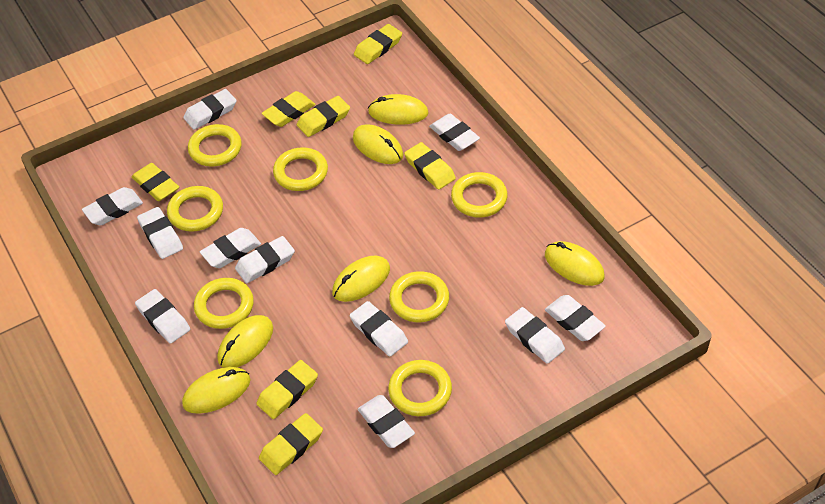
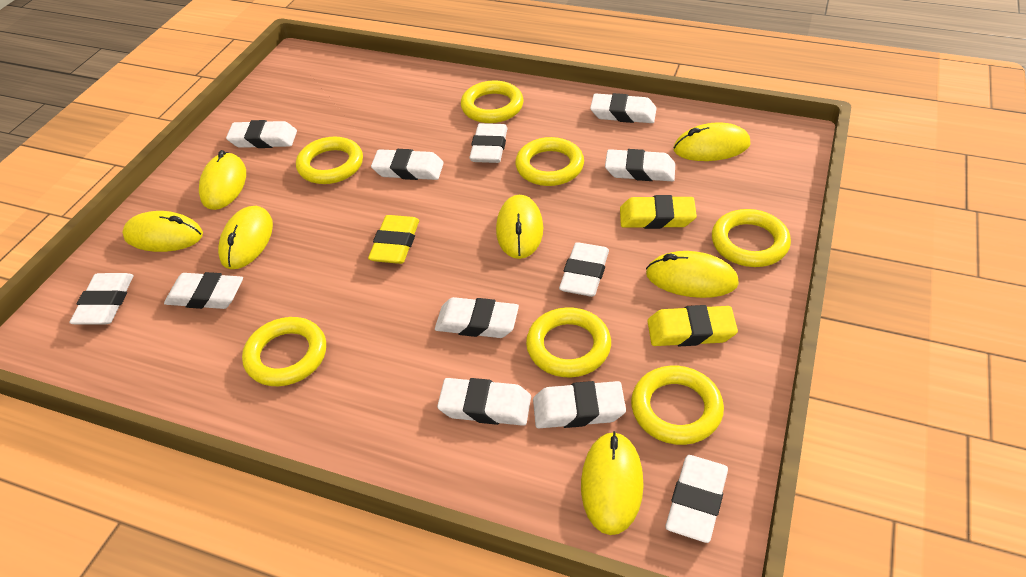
white eraser: [82,187,143,225] [135,289,190,344] [137,207,183,259] [183,89,237,130] [200,228,261,268] [235,236,295,283] [350,301,408,357] [358,395,415,448] [429,114,480,151] [505,307,565,364] [545,295,606,341] = 11 -> [69,273,134,325] [164,272,243,309] [226,120,297,148] [371,149,444,180] [435,297,519,338] [437,378,531,426] [469,123,508,163] [533,381,626,428] [559,242,609,297] [590,93,657,123] [605,149,675,181] [665,455,728,543] = 12
yellow eraser: [131,163,179,201] [256,360,318,419] [259,413,323,475] [262,91,315,127] [297,96,350,137] [354,24,402,64] [404,142,456,190] = 7 -> [368,215,419,264] [620,195,697,229] [647,305,738,346] = 3
yellow mouse: [182,367,251,414] [218,315,273,368] [332,256,390,302] [353,124,403,164] [368,94,429,124] [545,241,605,286] = 6 -> [122,211,203,252] [199,150,246,210] [218,206,273,269] [496,195,543,259] [581,431,644,535] [646,251,739,298] [673,122,751,161] = 7

